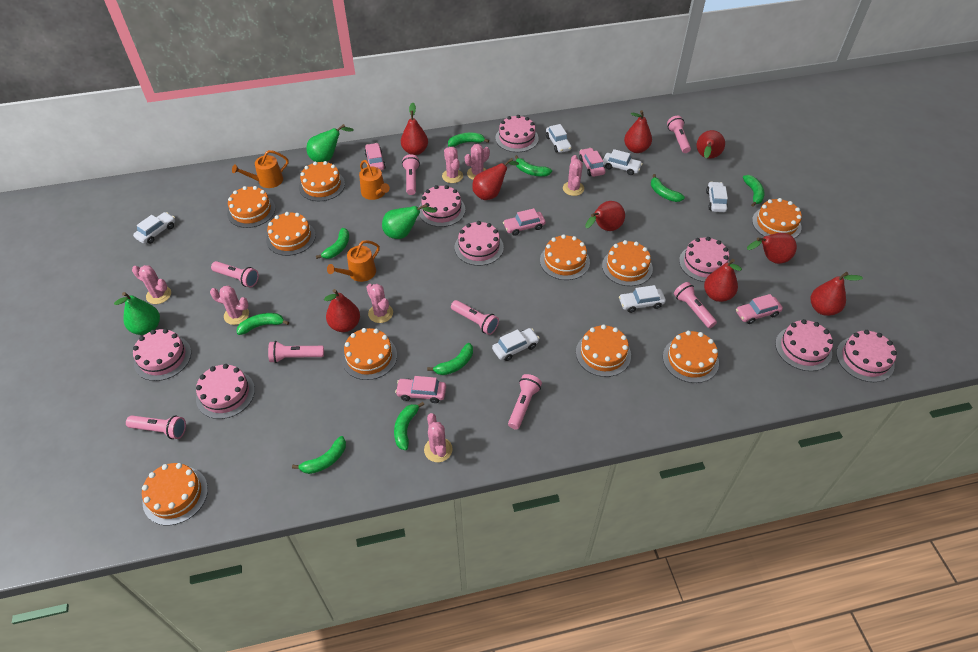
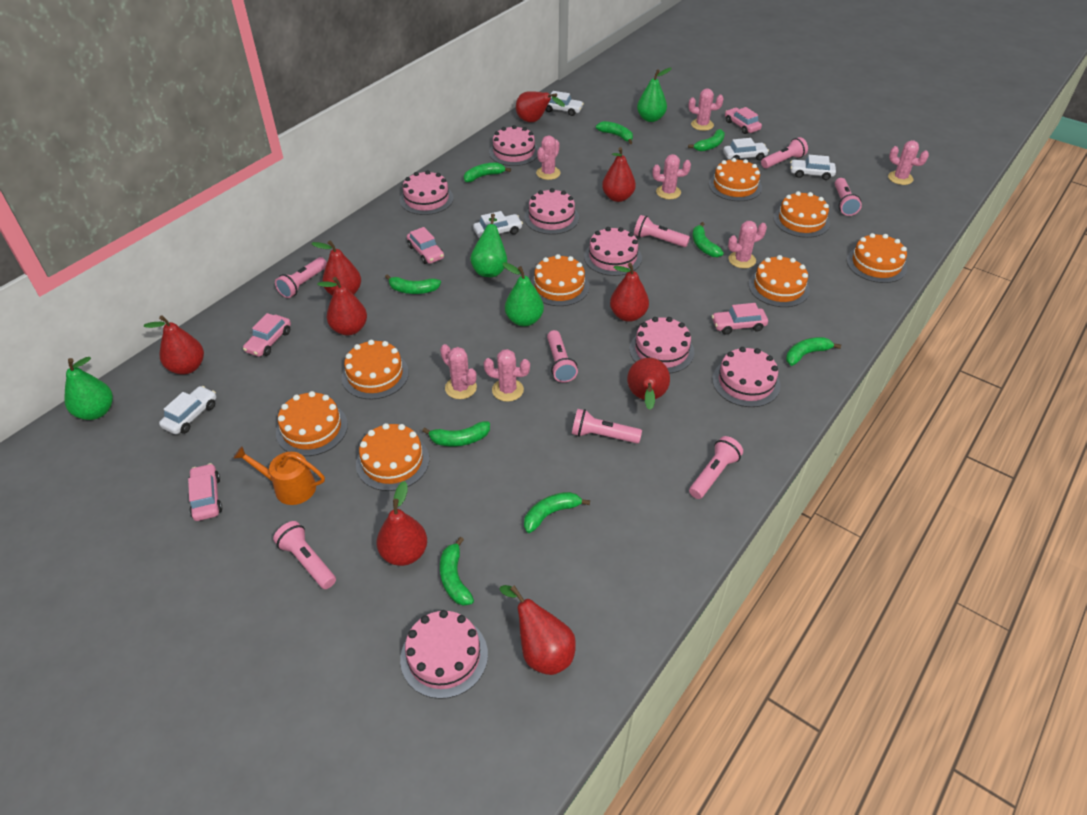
green pear: [114,292,160,335] [307,124,354,162] [382,204,437,239] = 3 -> [64,357,113,420] [470,214,507,277] [502,262,544,326] [637,68,672,122] = 4
orange cake: [142,463,208,525] [227,186,275,228] [266,212,316,256] [299,161,345,201] [342,328,397,380] [540,234,590,280] [576,325,631,377] [602,240,653,286] [663,331,719,383] [752,198,802,238] = 10 -> [276,391,348,456] [342,340,409,400] [356,423,429,491] [531,254,589,306] [709,158,762,201] [748,255,810,307] [774,191,830,238] [847,233,907,283] = 8
orange watering can: [232,150,289,188] [327,240,380,282] [359,160,390,200] = 3 -> [233,446,325,505] = 1
pink cake: [133,329,191,381] [196,364,255,419] [419,185,465,227] [455,221,504,266] [495,115,539,152] [679,237,729,282] [775,319,833,371] [836,330,897,382] = 8 -> [400,170,454,215] [400,610,488,699] [489,125,538,166] [524,188,579,235] [584,227,642,276] [629,317,695,374] [712,347,780,407] = 7
white car: [133,212,175,244] [492,328,540,361] [546,124,572,153] [603,149,643,175] [619,285,666,313] [706,181,728,212] = 6 -> [159,386,216,435] [473,211,523,238] [546,91,584,116] [723,138,769,160] [790,155,836,180] = 5

